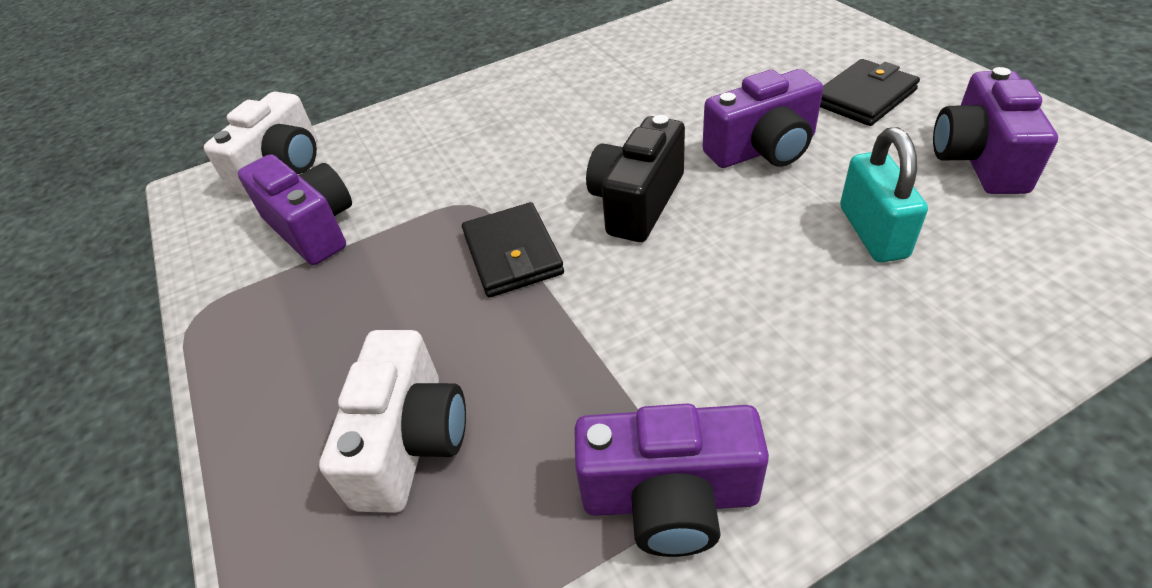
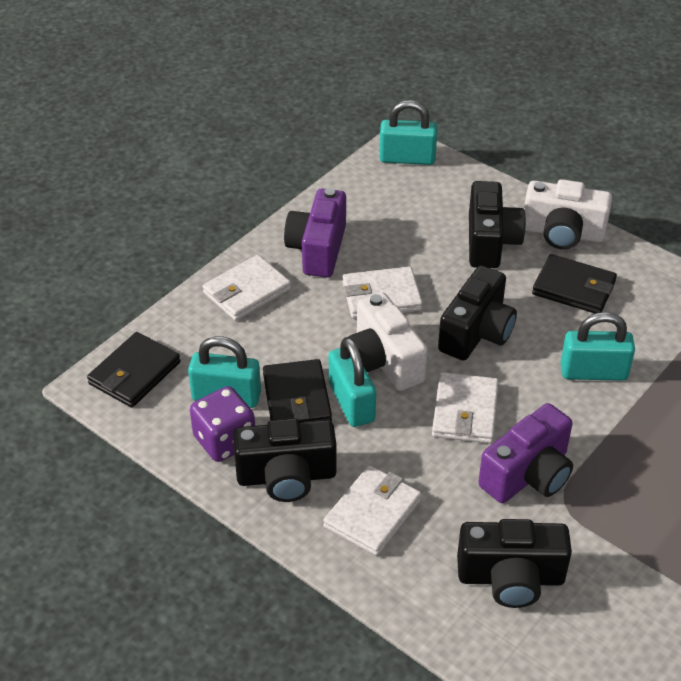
black camera: [586,115,685,242] = 1 -> [233,418,337,502] [438,266,517,361] [457,519,572,608] [469,181,526,268] = 4
black wallet: [462,202,564,297] [820,59,920,126] = 2 -> [87,332,180,408] [263,359,332,422] [532,254,617,314] = 3
purple camera: [238,154,352,265] [575,403,769,557] [702,69,823,168] [933,67,1058,194] = 4 -> [284,188,346,277] [478,403,573,503] = 2
purple dice: none = 0 -> [190,386,255,462] = 1
turquoise padlock: [840,127,928,262] = 1 -> [188,336,261,408] [329,337,376,427] [379,100,437,165] [561,312,635,381] = 4
white wallet: none = 0 -> [203,255,291,321] [323,465,422,556] [343,266,423,319] [432,372,499,444] = 4

